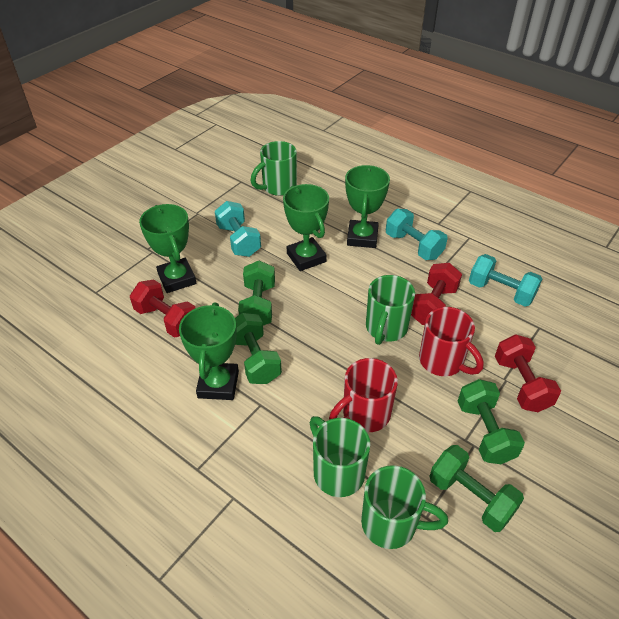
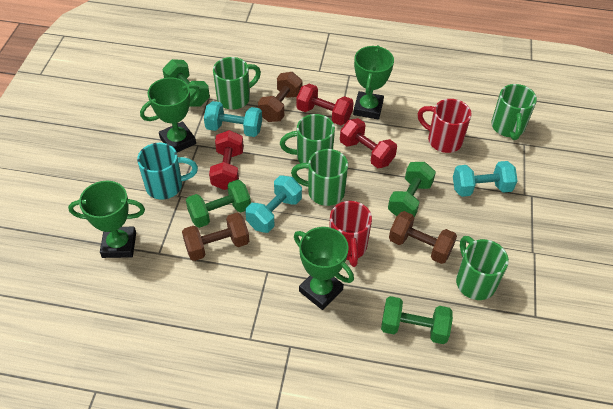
brown dumbbell: none = 0 -> [182,213,249,261] [258,72,303,122] [389,211,457,264] = 3
green mug: [251,141,297,196] [310,416,370,497] [361,465,448,549] [366,275,415,345] = 4 -> [213,57,261,109] [280,114,335,163] [291,149,348,206] [456,236,509,300] [491,84,537,140] = 5
turquoise mug: none = 0 -> [137,143,198,200] = 1

